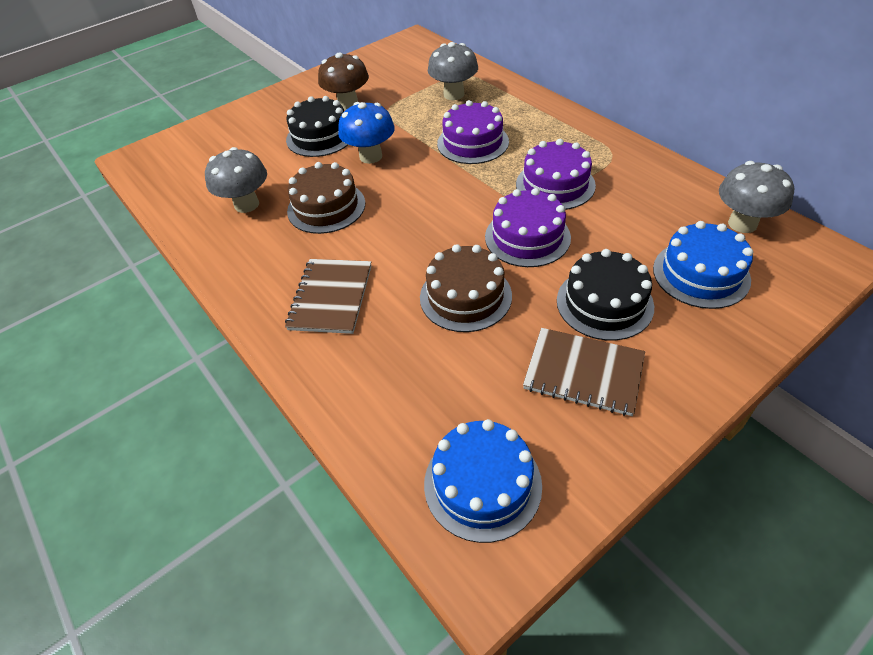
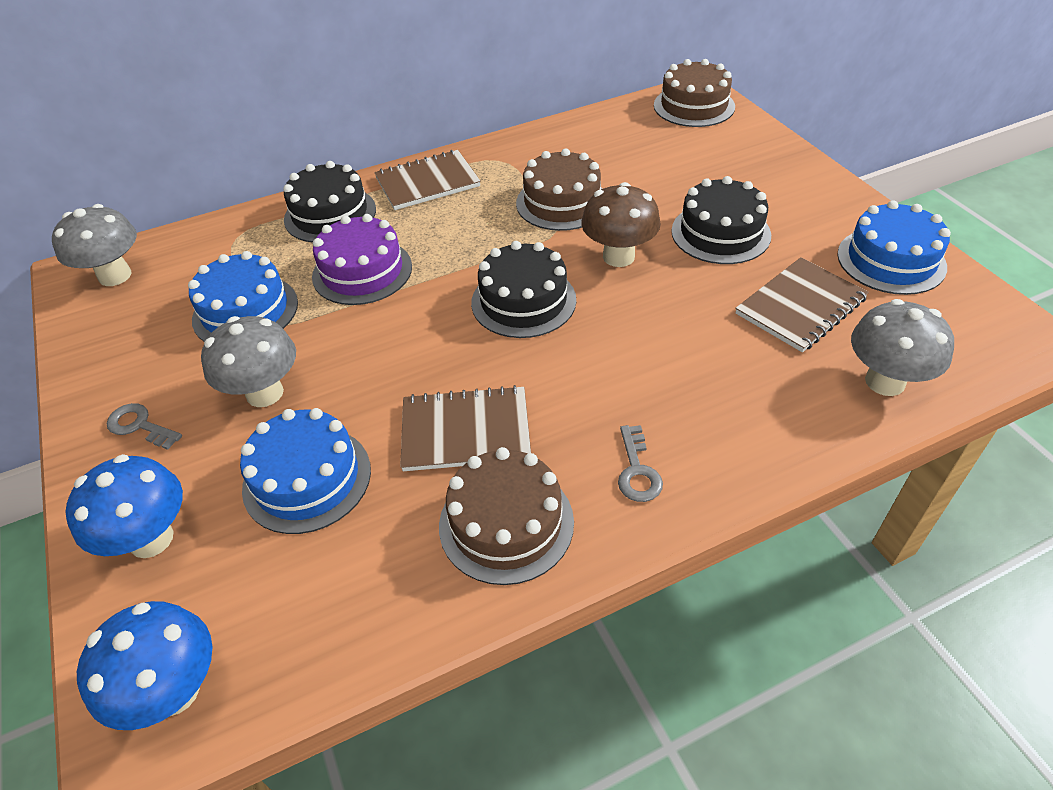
black cake: [286,96,349,157] [557,249,654,341] = 2 -> [283,161,376,243] [471,241,576,338] [671,176,771,264] = 3
blue cake: [424,419,542,543] [653,221,753,309] = 2 -> [188,251,298,342] [240,408,371,534] [837,200,951,295] = 3
blue mushroom: [338,102,395,164] = 1 -> [65,454,183,558] [77,601,213,730] = 2
brown cake: [287,162,365,234] [420,244,512,332] = 2 -> [439,447,574,585] [516,148,602,231] [654,59,735,127] = 3
brown notebook: [285,259,371,334] [523,328,645,416] = 2 -> [374,150,481,210] [400,385,531,471] [735,257,869,352] = 3
grey key: none = 0 -> [107,403,182,450] [618,425,663,502] = 2
purple cake: [437,100,509,164] [485,188,571,267] [516,139,596,210] = 3 -> [312,214,412,305] = 1

